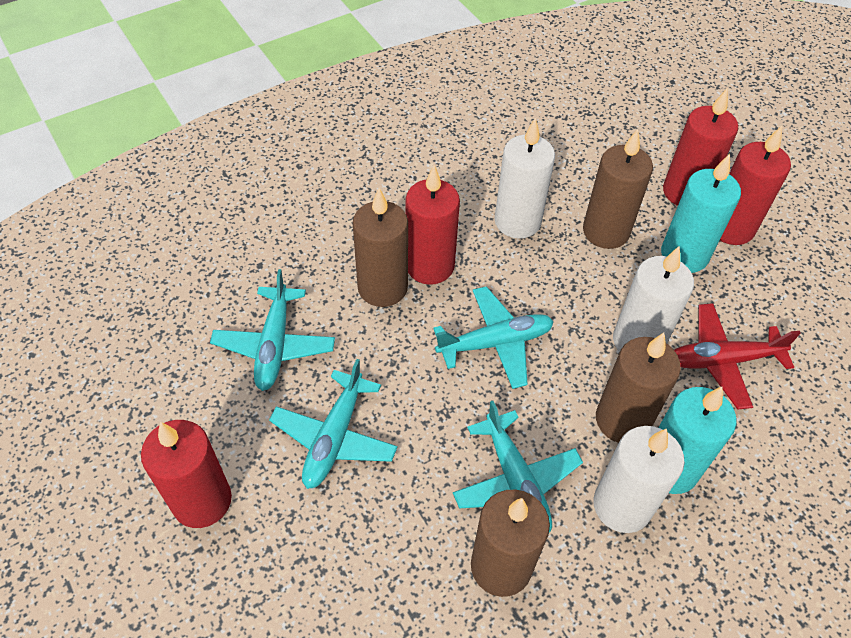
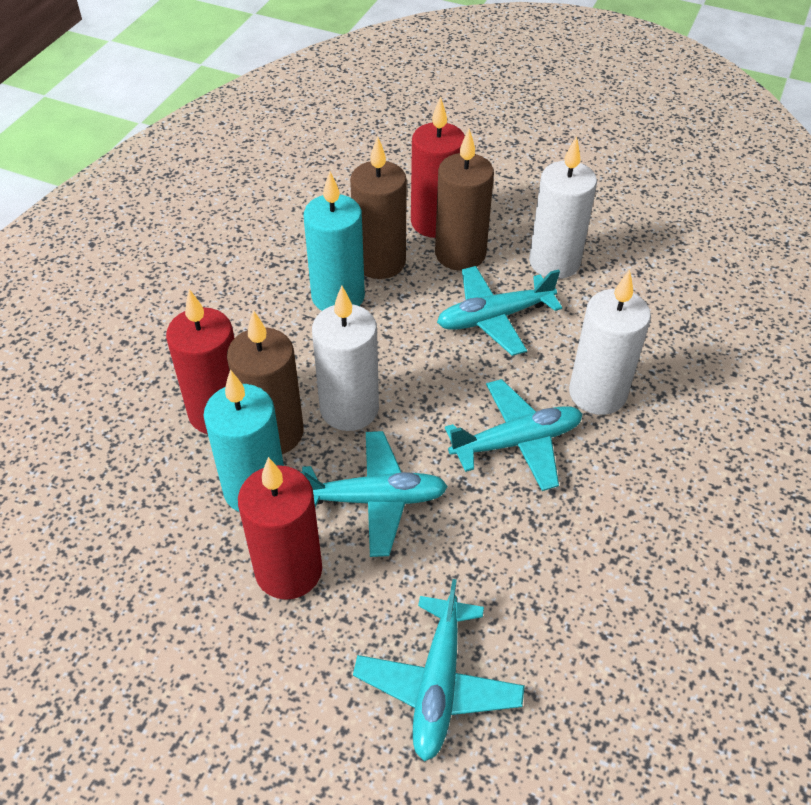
brown candle: [353,188,408,307] [471,490,550,597] [583,129,653,249] [596,333,681,443] = 4 -> [227,310,304,454] [350,136,407,279] [435,129,494,271] = 3
red candle: [141,420,232,528] [406,165,460,285] [663,88,738,206] [720,126,791,245] = 4 -> [166,289,234,434] [238,457,322,600] [411,96,465,238] = 3
red plane: [674,303,801,410] = 1 -> none = 0

